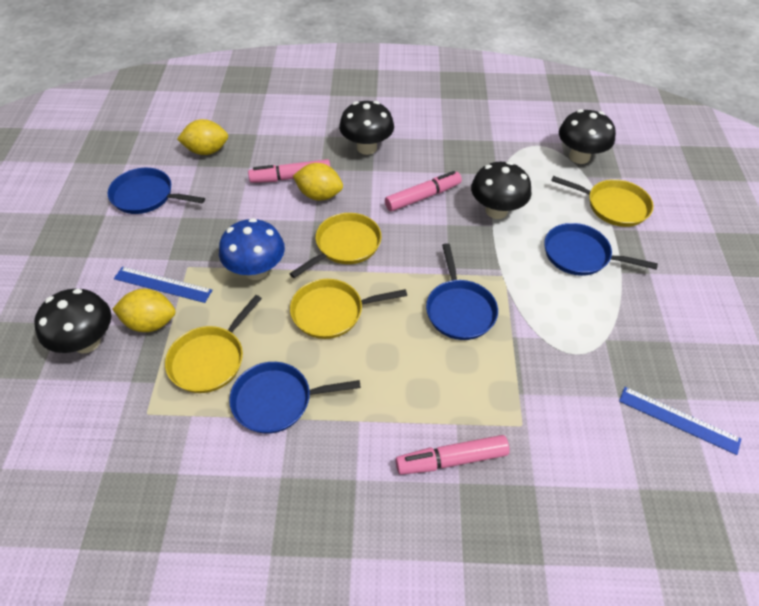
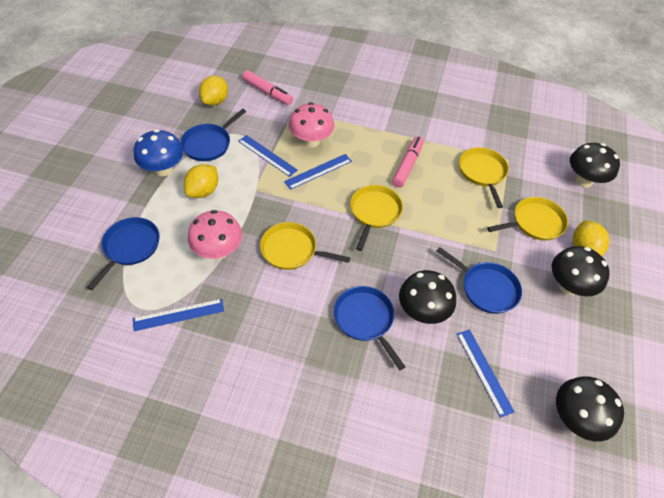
blue ruler: [114,267,213,303] [619,387,741,455] = 2 -> [133,299,224,331] [238,135,298,177] [284,154,352,190] [457,329,515,417] = 4
pink marker: [248,159,330,183] [385,171,462,212] [396,435,510,475] = 3 -> [242,70,293,105] [392,136,424,188] = 2
pink mushroom: none = 0 -> [188,210,242,260] [289,102,334,148] = 2

